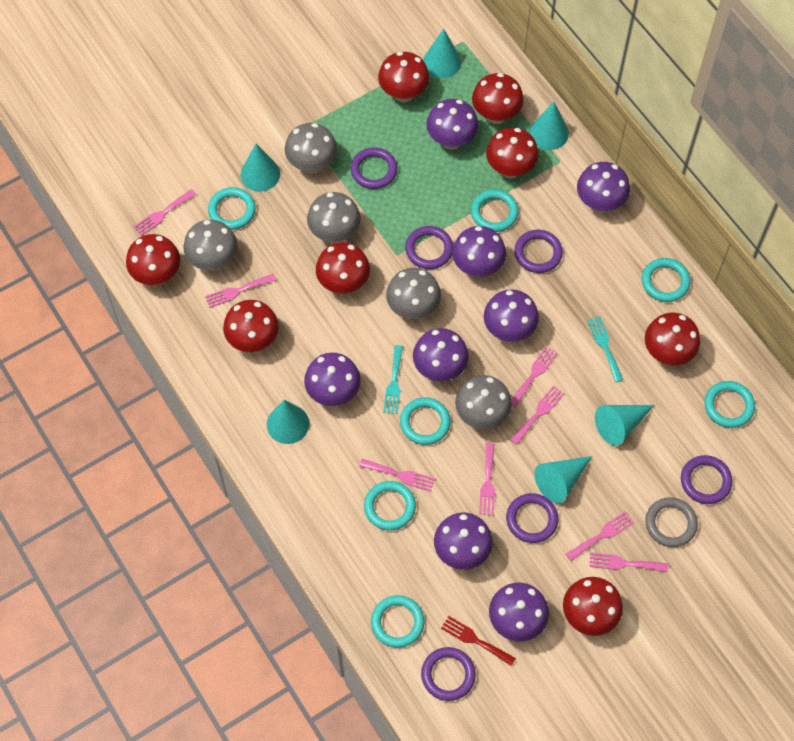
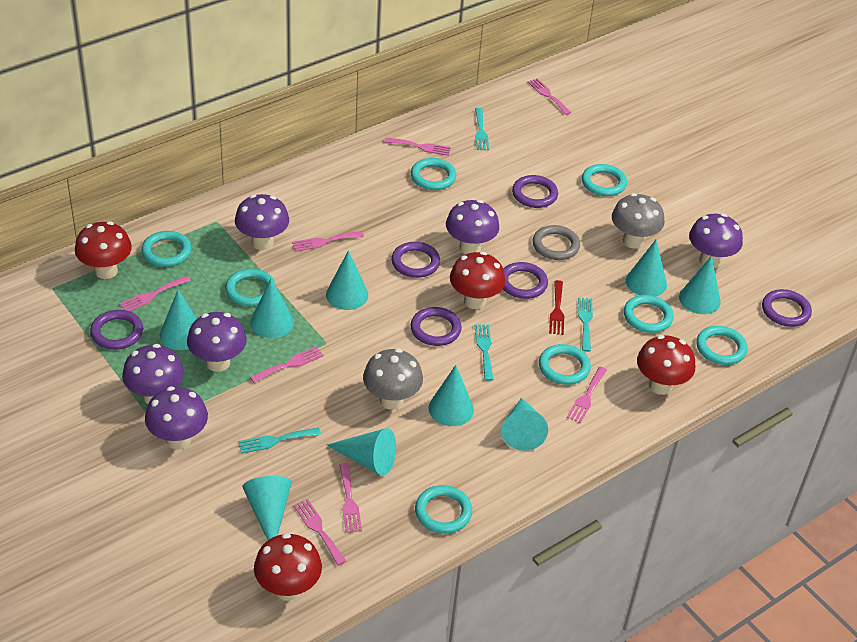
grey mushroom: [183,220,238,271] [285,123,337,174] [307,192,361,243] [386,268,441,319] [455,375,512,430] = 5 -> [363,348,423,410] [612,193,664,249] = 2
purple mushroom: [304,353,361,406] [413,328,469,381] [426,99,479,150] [434,512,493,570] [452,226,506,277] [484,289,539,342] [489,583,549,642] [577,162,630,213] = 8 -> [122,344,184,404] [145,386,208,449] [187,312,247,372] [235,194,289,250] [446,200,499,254] [689,213,743,268] = 6
red mushroom: [126,234,180,285] [223,300,279,352] [316,242,370,294] [378,51,430,103] [472,73,524,124] [486,128,539,179] [563,577,623,636] [645,313,700,365] = 8 -> [75,221,132,279] [254,533,322,601] [450,252,505,309] [637,335,695,395] = 4
turquoise cone: [241,144,280,192] [267,400,309,444] [423,29,461,78] [530,102,569,150] [534,456,592,503] [595,405,654,446] = 6 -> [160,290,197,350] [243,476,292,540] [250,278,294,338] [326,250,368,310] [327,428,396,476] [428,365,474,426] [501,398,548,451] [626,239,667,296] [679,256,721,314] = 9
turquoise fork: [383,345,403,414] [587,316,623,382] = 2 -> [238,427,321,454] [474,324,494,381] [475,108,489,150] [578,297,593,352] = 4
turquoise ring: [208,187,256,230] [364,481,416,530] [371,595,425,648] [400,397,451,445] [471,189,519,232] [642,258,691,302] [704,381,755,428] = 7 -> [142,231,191,267] [225,269,276,306] [411,158,456,190] [415,485,472,534] [539,344,591,385] [582,164,627,196] [624,295,674,333] [696,326,747,365] = 8

